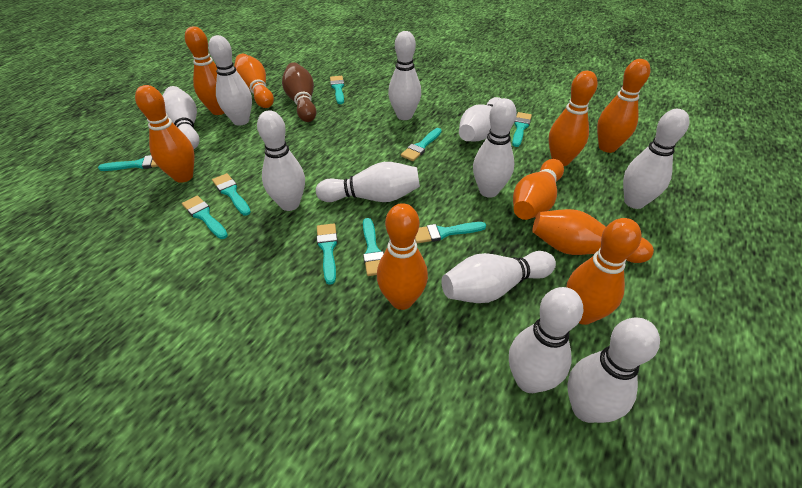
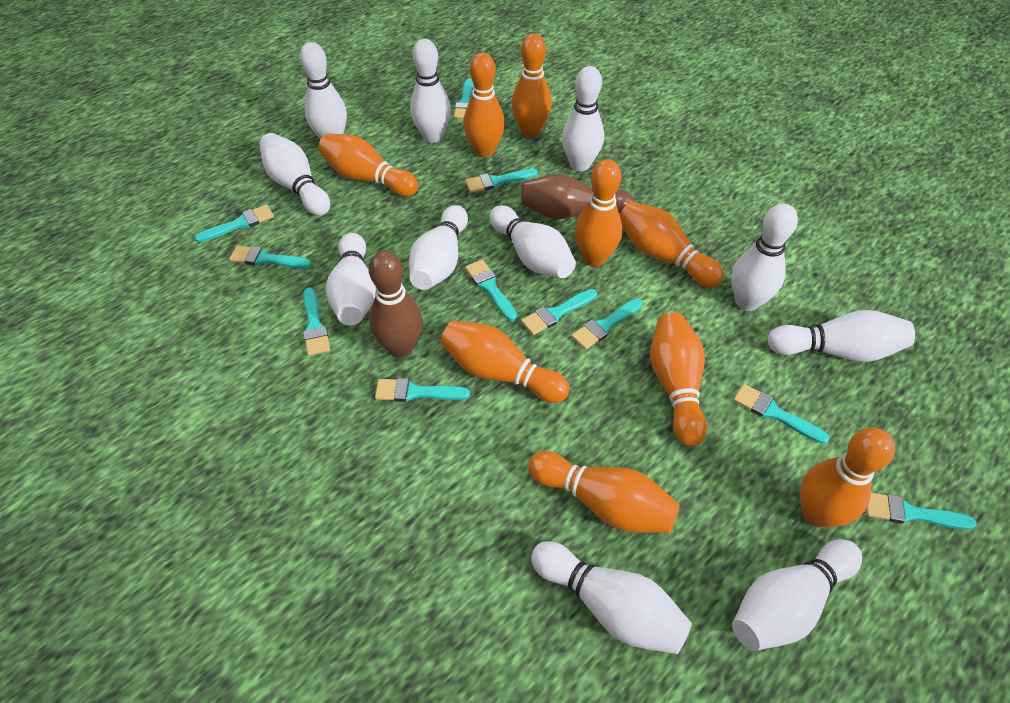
brown bowling pin: [282,62,317,122] = 1 -> [369,251,423,358] [521,174,635,219] = 2
turquoise brush: [98,155,158,171] [182,196,228,239] [212,173,251,216] [317,224,338,285] [330,76,344,104] [363,218,384,276] [401,128,442,161] [415,222,486,243] [512,112,532,147] = 9 -> [194,204,274,243] [229,245,311,268] [303,288,330,356] [375,378,470,402] [454,78,473,119] [465,169,538,193] [465,260,517,321] [521,289,597,335] [571,298,643,350] [733,384,830,444] [866,492,977,530] = 11

